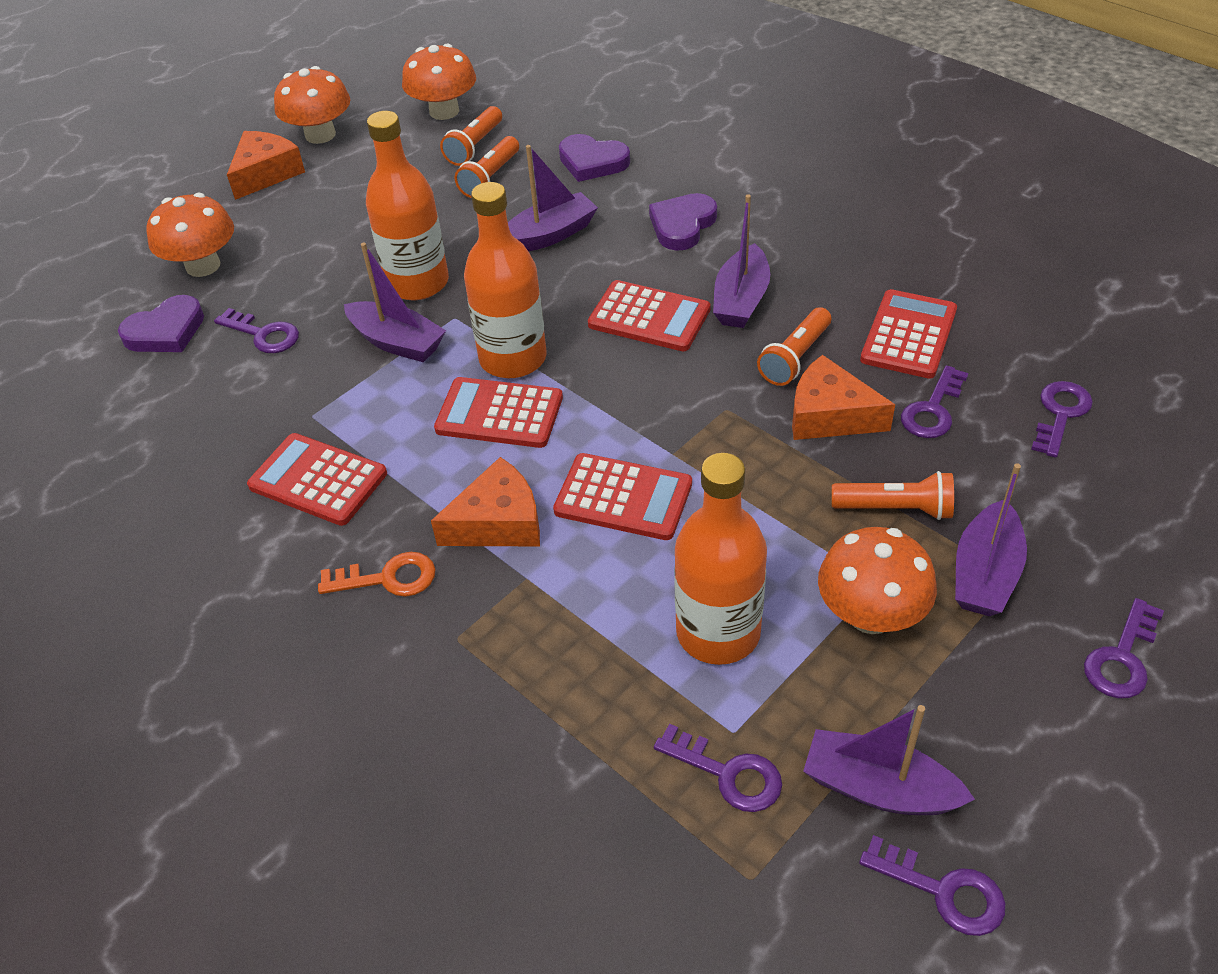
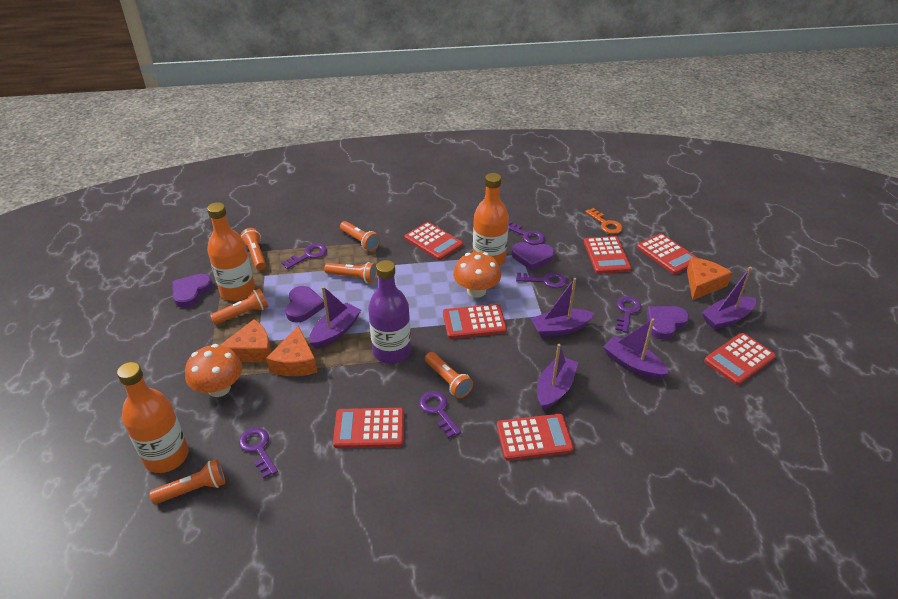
orange flashlight: [440,106,502,166] [455,136,519,198] [757,307,831,386] [832,471,954,520] = 4 -> [149,459,225,504] [210,288,268,325] [240,228,266,270] [324,262,377,283] [340,221,380,251] [425,352,473,398] = 6
orange mushroom: [146,193,234,277] [274,66,350,144] [402,44,476,120] [818,527,937,634] = 4 -> [185,344,242,397] [453,252,501,298] = 2
purple bottle: none = 0 -> [368,260,411,364] = 1
purple heart: [118,295,204,352] [559,134,630,182] [649,193,717,251] = 3 -> [172,274,213,308] [285,286,325,323] [512,242,555,270] [647,306,689,340] = 4
red calculator: [247,433,387,526] [434,377,563,448] [553,453,692,540] [588,280,710,351] [860,289,957,379] = 5 -> [333,408,404,448] [404,222,463,260] [443,304,507,339] [497,414,574,461] [584,236,631,274] [637,234,697,274] [704,333,776,385] = 7

